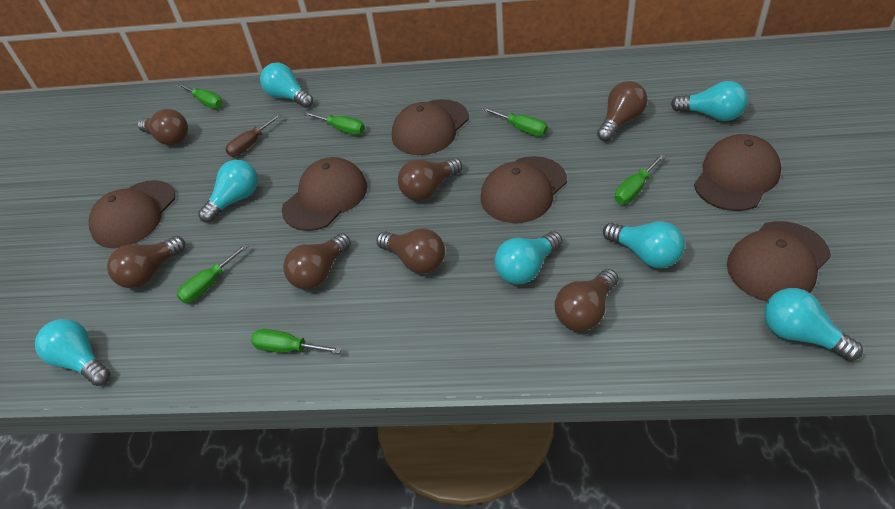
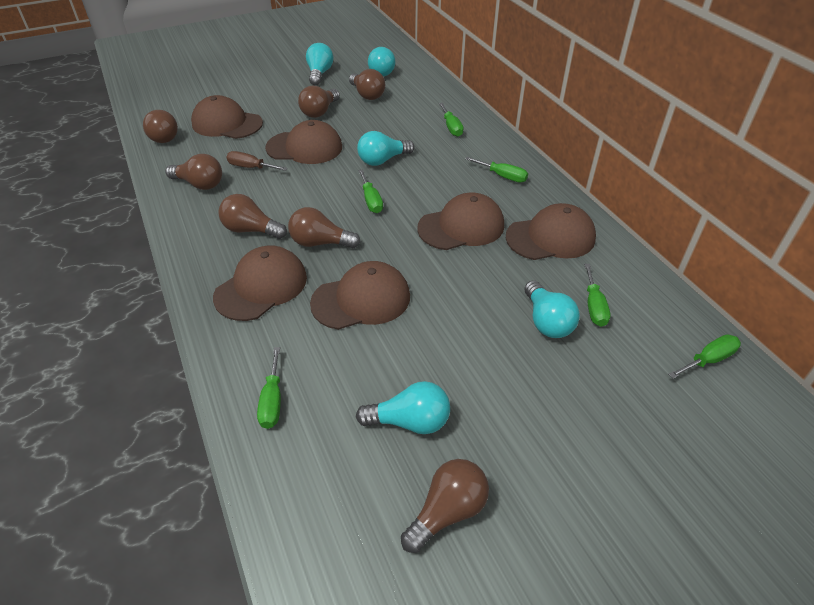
turquoise light bulb: [35,319,110,386] [198,160,258,223] [260,63,313,108] [494,231,562,284] [603,221,685,268] [671,81,748,121] [764,288,863,361] = 7 -> [306,43,333,86] [356,381,450,434] [357,131,414,166] [368,47,395,76] [524,280,580,338] = 5

